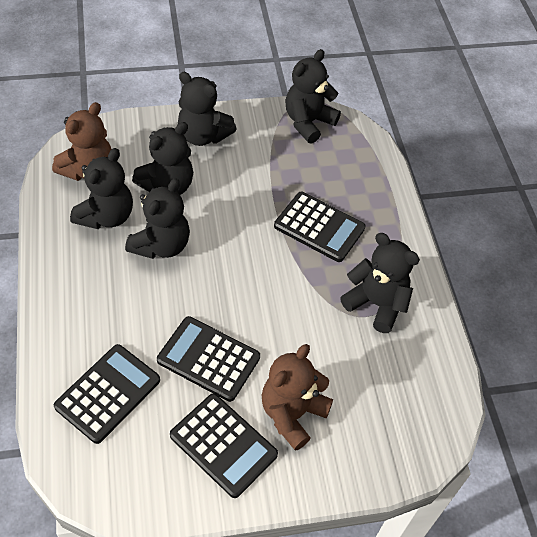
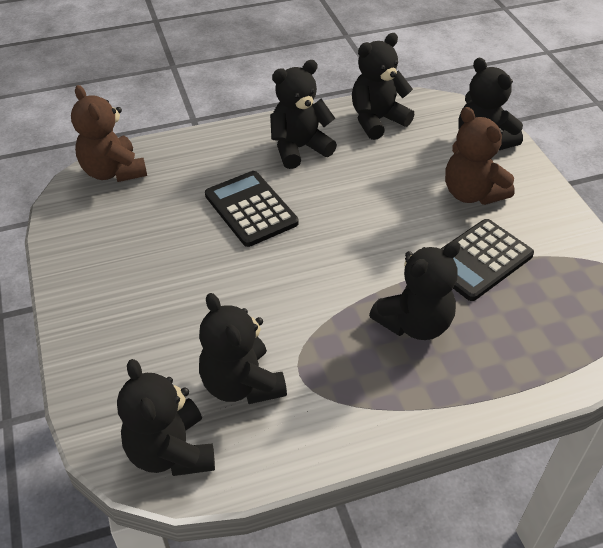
black calculator: [54,344,160,444] [157,316,260,402] [170,394,278,498] [274,192,365,262] = 4 -> [205,171,298,247] [441,219,534,301] = 2

